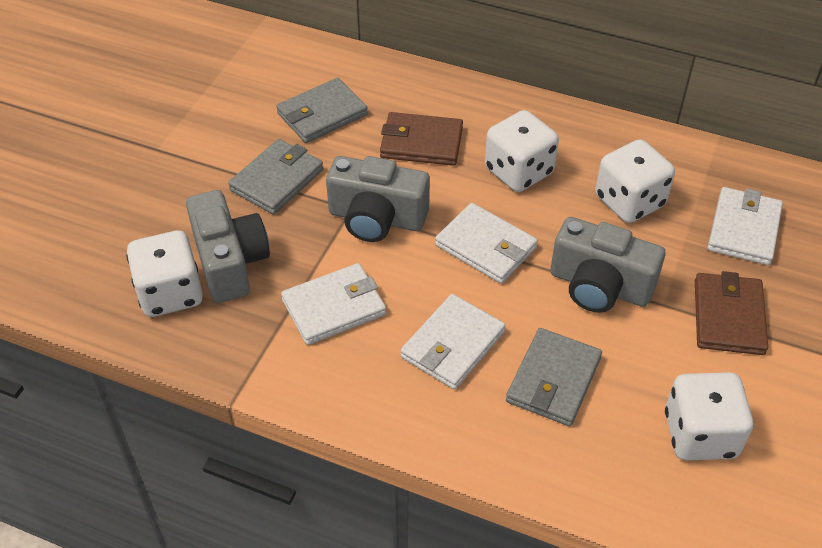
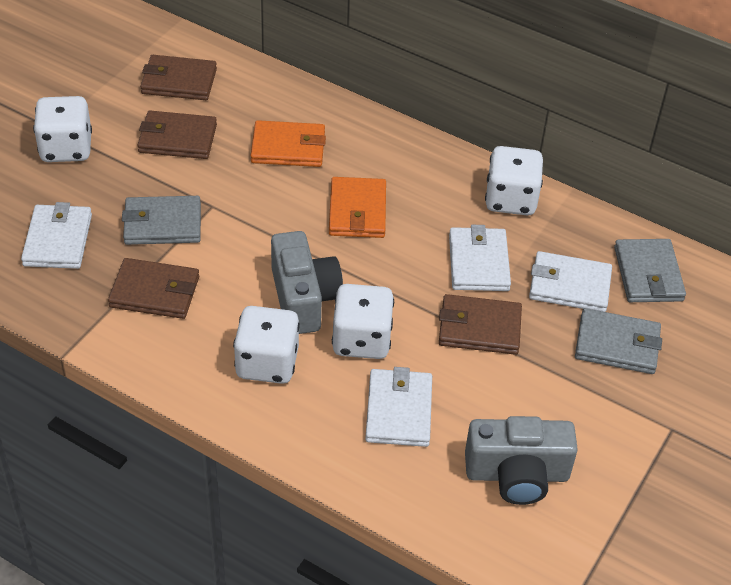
brown wallet: [380,112,463,166] [695,271,768,355] = 2 -> [108,258,199,319] [137,111,217,159] [140,55,217,100] [439,294,522,355] = 4
grey camera: [186,190,270,303] [326,156,430,242] [550,217,665,313] = 3 -> [271,231,343,334] [465,416,578,505] = 2
orange wallet: none = 0 -> [250,120,326,167] [329,177,386,238] = 2

